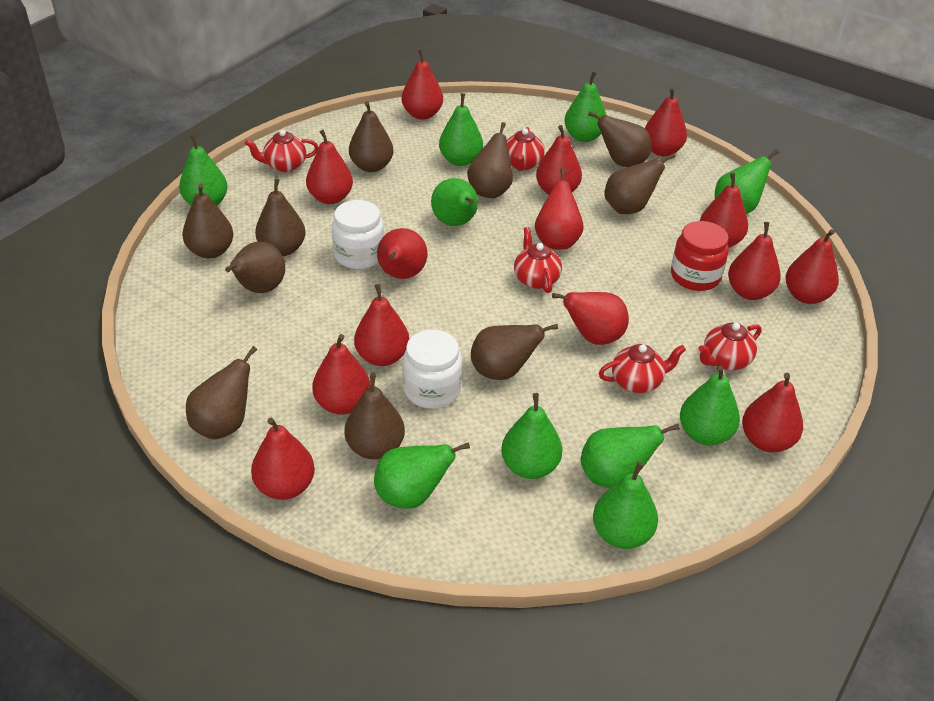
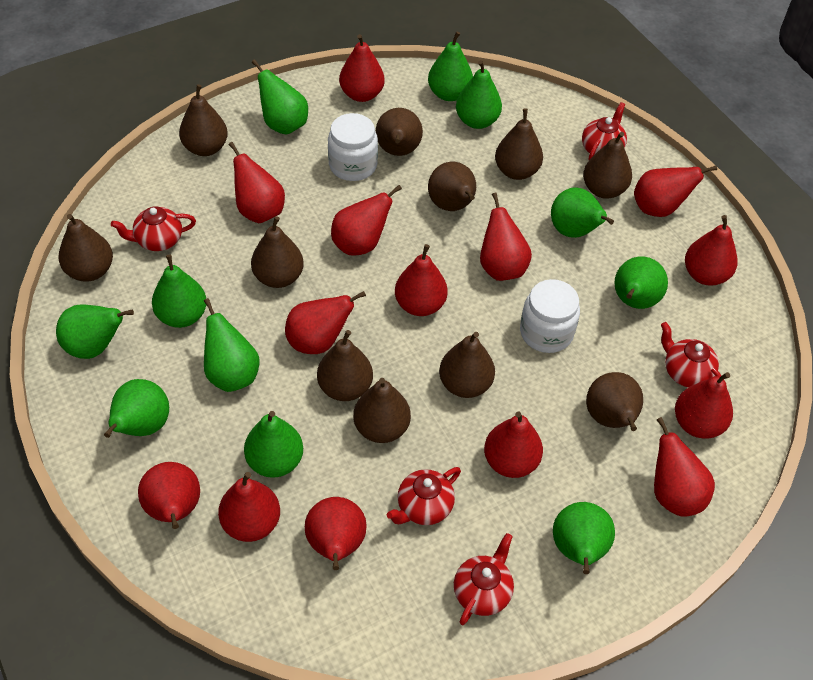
brown pear: [182,183,234,259] [186,346,257,440] [225,242,285,293] [255,179,306,256] [345,374,405,459] [349,101,394,172] [467,122,513,198] [471,324,558,380] [588,111,652,167] [604,153,675,214] = 10 -> [59,214,113,282] [179,84,228,156] [251,216,304,288] [317,330,373,401] [353,378,411,443] [376,108,423,156] [428,162,476,211] [439,332,495,398] [495,108,543,180] [583,132,632,199] [586,372,643,431] = 11
green pear: [179,134,228,206] [374,442,470,509] [431,178,478,226] [439,93,483,166] [501,393,562,479] [564,71,606,142] [581,424,680,488] [593,462,658,549] [680,365,740,445] [715,149,779,214] = 10 -> [56,304,134,359] [104,379,169,438] [152,254,206,328] [204,298,260,392] [244,411,303,478] [252,59,308,135] [428,31,473,101] [456,60,502,129] [551,187,614,238] [553,502,615,574] [614,256,668,309] = 11
red jar: [671,221,729,291] = 1 -> none = 0

